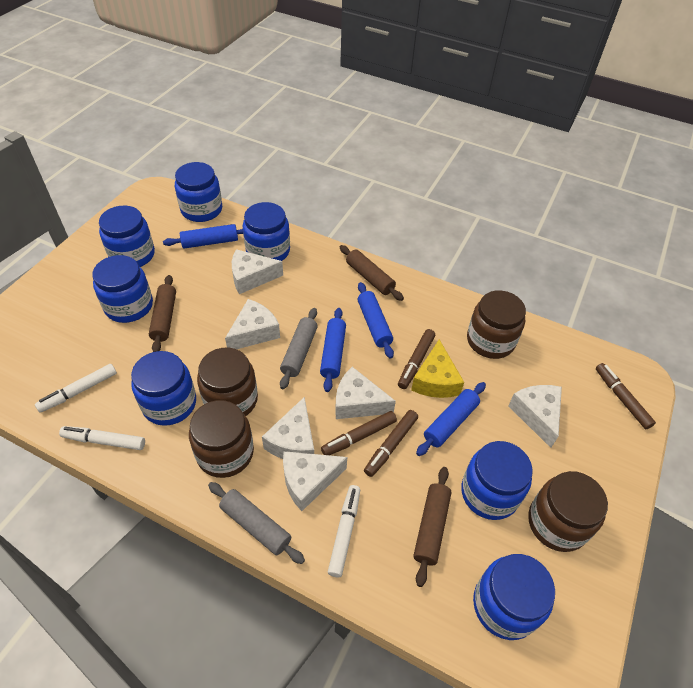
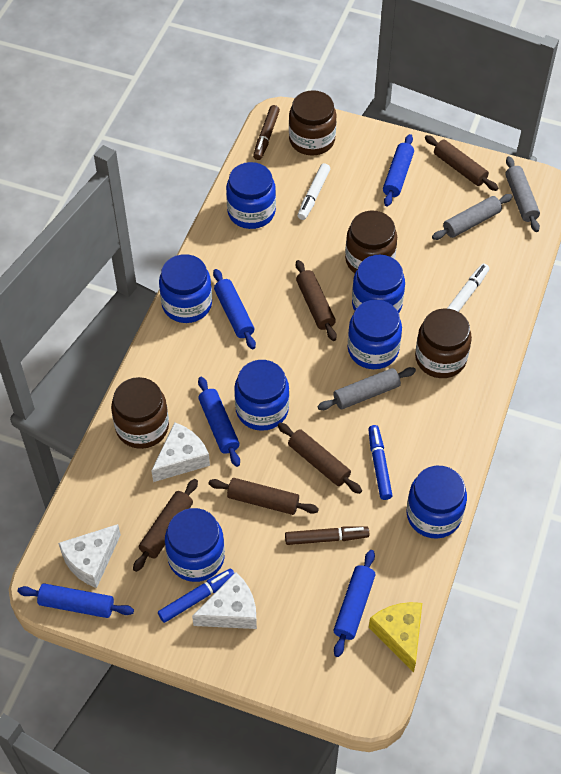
blue marker: none = 0 -> [158,569,234,623] [368,425,393,500] = 2
blue rolling pin: [163,224,243,249] [320,308,346,392] [358,282,394,359] [416,382,486,456] = 4 -> [18,583,134,618] [198,377,240,467] [213,269,256,349] [334,550,375,657] [383,134,414,207] = 5
brown marker: [321,411,397,455] [364,410,418,477] [398,329,435,389] [596,363,656,429] = 4 -> [253,105,280,160] [285,526,369,545] = 2
brown rolling pin: [149,275,176,352] [340,245,404,301] [413,467,451,587] = 3 -> [133,479,198,572] [208,478,319,515] [278,423,362,494] [296,260,337,341] [425,135,498,191] = 5
grey rolling pin: [208,482,305,564] [280,308,318,389] = 2 -> [317,367,416,410] [432,194,513,240] [505,156,540,232] = 3
white cheese: [225,299,280,349] [232,249,283,294] [262,397,314,459] [283,451,347,511] [335,367,396,419] [508,385,562,448] = 6 -> [58,524,121,588] [151,422,210,482] [192,572,257,629] = 3
white marker: [35,364,117,413] [59,426,145,450] [328,485,360,577] = 3 -> [297,163,330,220] [447,264,489,312] = 2

